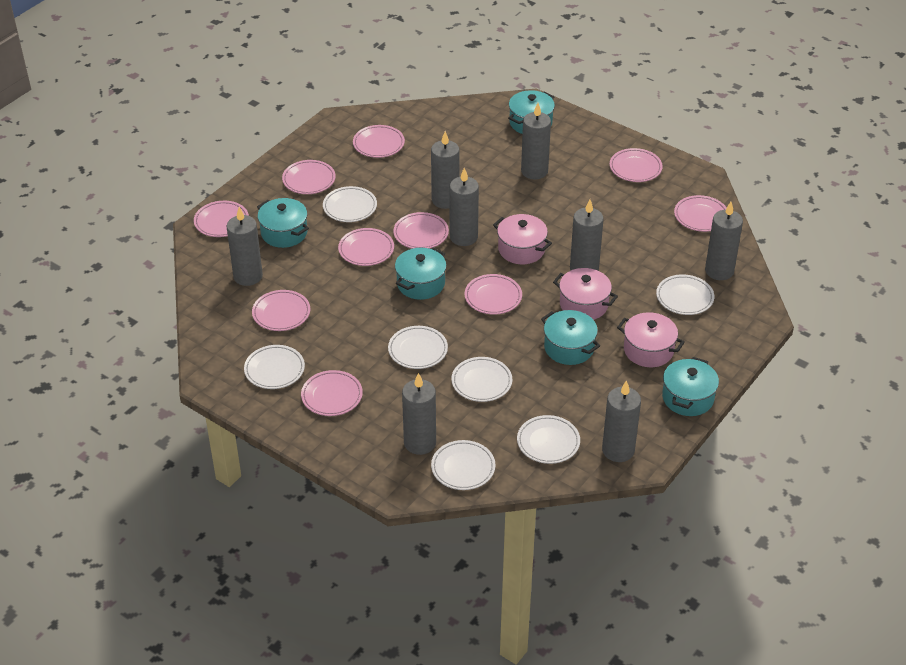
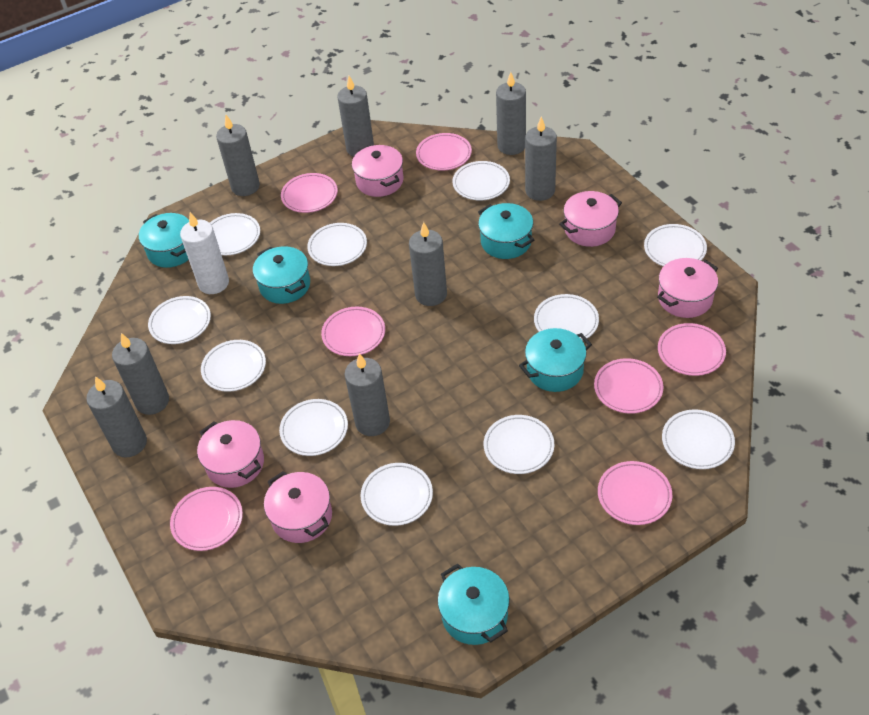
pink plate: [194,201,249,237] [252,290,310,331] [282,160,336,194] [301,370,363,416] [338,228,394,266] [353,125,405,158] [393,212,449,249] [465,274,522,315] [610,148,663,182] [674,195,727,232] = 10 -> [170,487,243,551] [281,173,338,213] [321,307,385,356] [416,133,472,170] [594,358,663,414] [598,461,672,525] [658,323,726,376] = 7
pink pot: [493,214,552,264] [553,268,618,320] [617,312,685,367] = 3 -> [197,420,264,488] [264,471,332,543] [352,145,403,197] [559,191,622,247] [657,258,718,318] = 5
white candle: none = 0 -> [180,212,229,294] = 1
white plate: [244,345,305,389] [323,186,377,222] [388,326,448,369] [431,440,495,490] [451,357,512,402] [517,415,580,464] [656,274,714,315] = 7 -> [148,296,211,344] [201,340,266,392] [210,213,260,255] [279,399,348,456] [307,223,367,266] [361,463,433,526] [453,161,510,201] [484,415,554,474] [534,294,599,341] [644,224,707,266] [662,409,735,469] = 11

